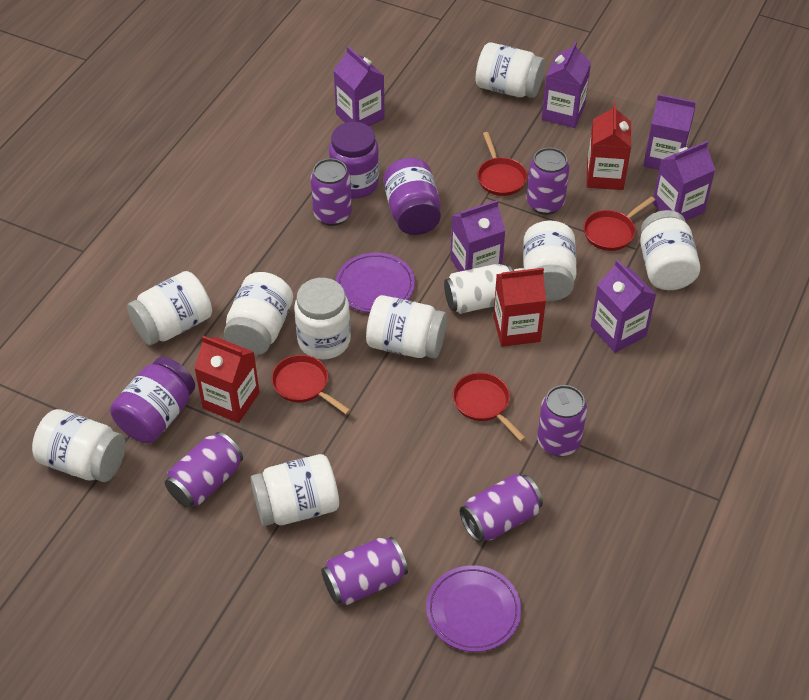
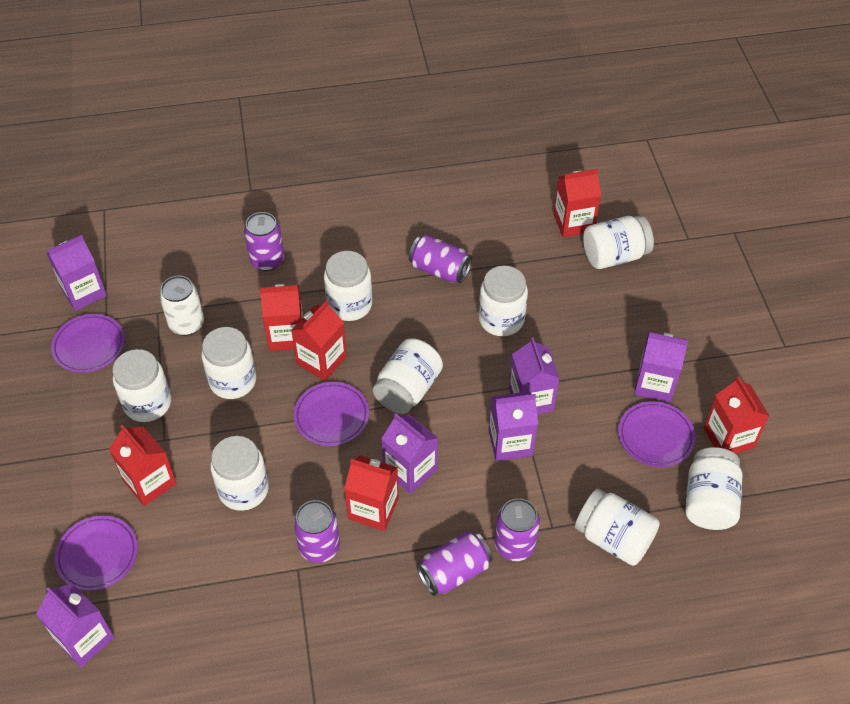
purple can: [165,432,243,508] [311,159,352,226] [321,537,408,605] [460,474,543,542] [527,147,569,215] [537,385,587,457] = 6 -> [244,212,284,271] [294,500,340,563] [409,235,472,283] [416,531,492,596] [494,498,540,561] = 5
purple jar: [110,357,195,443] [329,122,379,198] [383,158,441,235] = 3 -> none = 0
purple plate: [336,253,415,313] [426,565,521,652] = 2 -> [51,314,125,373] [54,515,138,591] [294,382,369,446] [618,401,696,467] = 4
red carton: [194,336,260,423] [493,268,546,347] [587,103,631,190] = 3 -> [109,425,177,506] [260,284,303,351] [291,300,347,381] [344,455,399,531] [553,169,601,237] [704,377,769,454] = 6
red pan: [271,355,351,415] [453,372,526,442] [477,132,527,196] [583,196,655,251] = 4 -> none = 0

